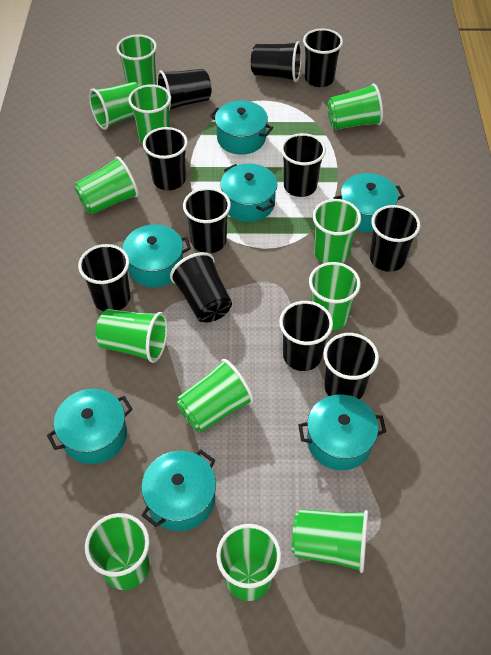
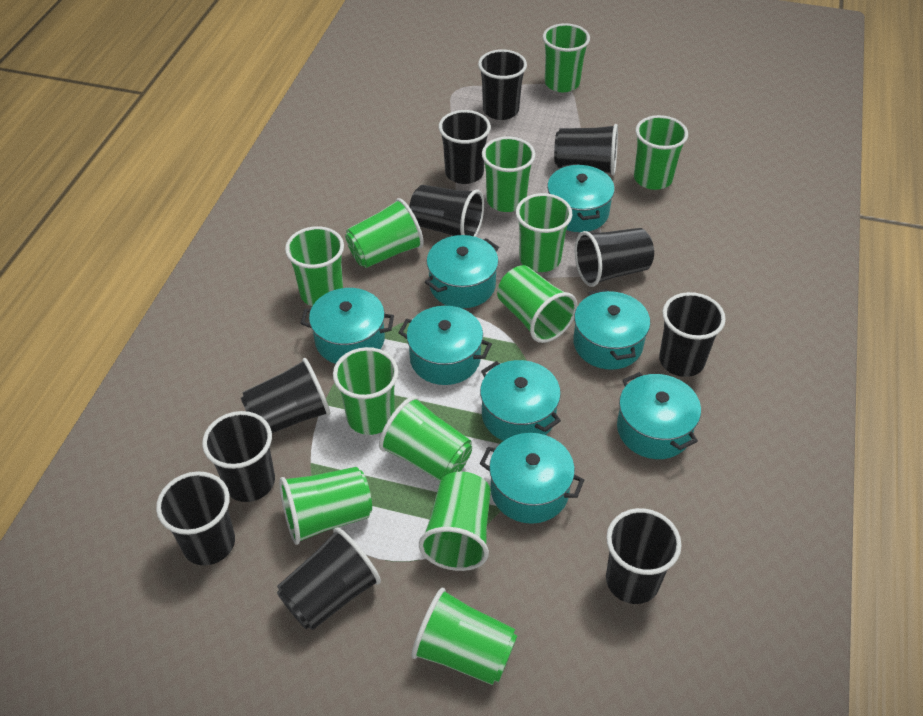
turquoise pot: [47,389,133,464] [123,225,191,287] [141,450,216,531] [210,101,273,155] [220,163,277,222] [298,395,386,470] [334,173,404,232] = 7 -> [300,288,394,364] [398,306,492,385] [425,235,499,308] [480,360,561,441] [480,433,584,524] [547,164,615,232] [573,289,650,370] [617,372,701,459] = 8

